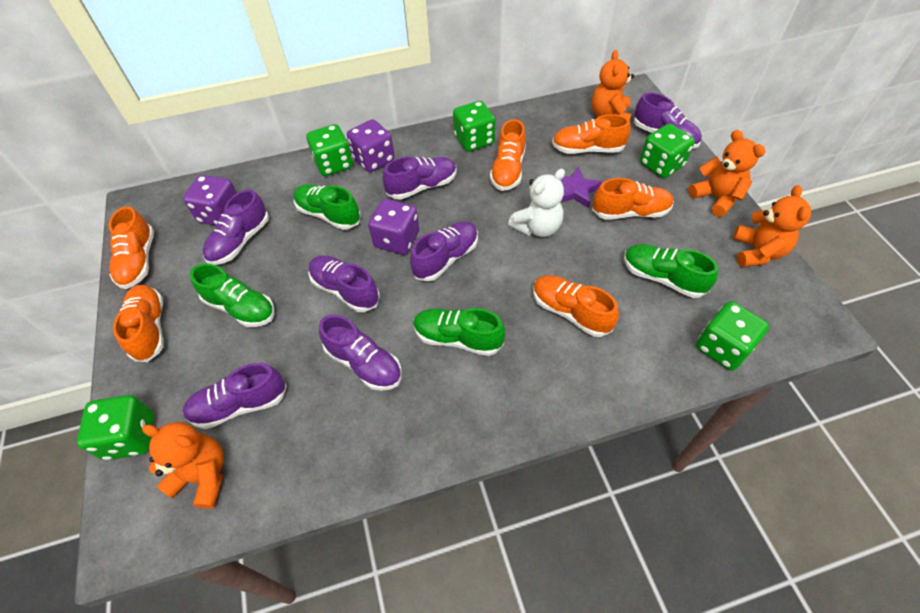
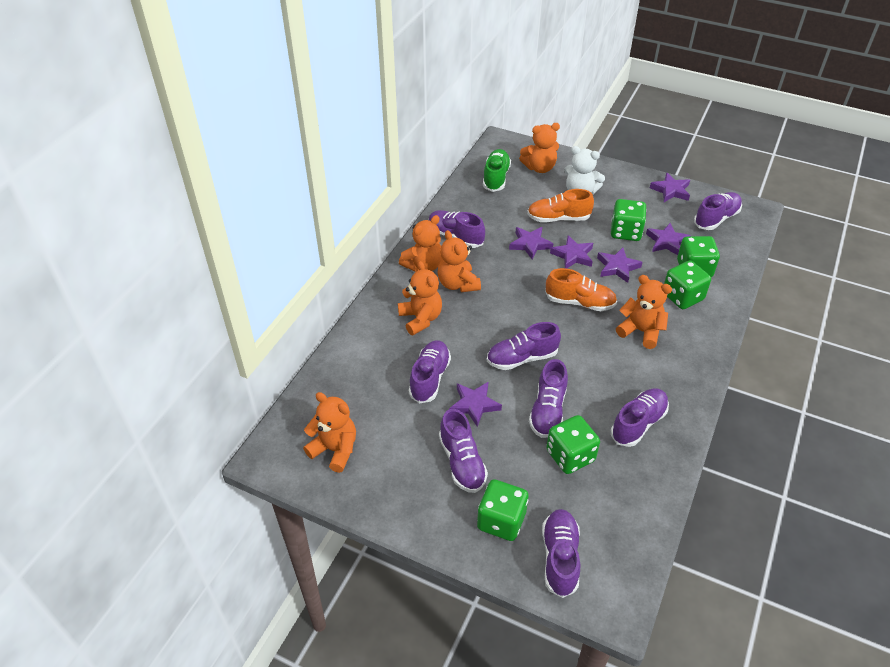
green shoe: [190,263,275,327] [294,184,361,230] [413,308,505,356] [624,244,718,298] = 4 -> [483,149,511,192] = 1
orange shoe: [109,206,154,289] [113,285,164,362] [490,119,526,191] [533,275,619,337] [552,114,631,154] [592,178,674,220] = 6 -> [527,189,594,222] [545,268,617,311] = 2
orange teddy bear: [142,422,224,509] [592,50,634,121] [688,130,765,217] [733,185,811,267] = 4 -> [303,392,356,473] [398,261,442,335] [399,215,442,272] [438,230,481,292] [519,123,560,173] [616,275,672,349] = 6
purple dice: [183,175,237,226] [347,119,395,172] [368,199,419,255] = 3 -> none = 0
purple shoe: [182,363,287,429] [203,189,269,265] [308,255,380,312] [319,315,402,391] [383,157,457,200] [410,221,478,282] [634,93,702,149] = 7 -> [409,340,451,404] [429,210,485,248] [439,409,488,493] [487,322,561,370] [529,359,568,438] [542,509,580,598] [611,388,669,447] [694,192,742,230] = 8
purple star: [553,166,603,208] = 1 -> [449,382,502,427] [509,227,553,260] [550,235,593,269] [597,248,642,283] [646,223,691,255] [650,172,690,202] = 6

